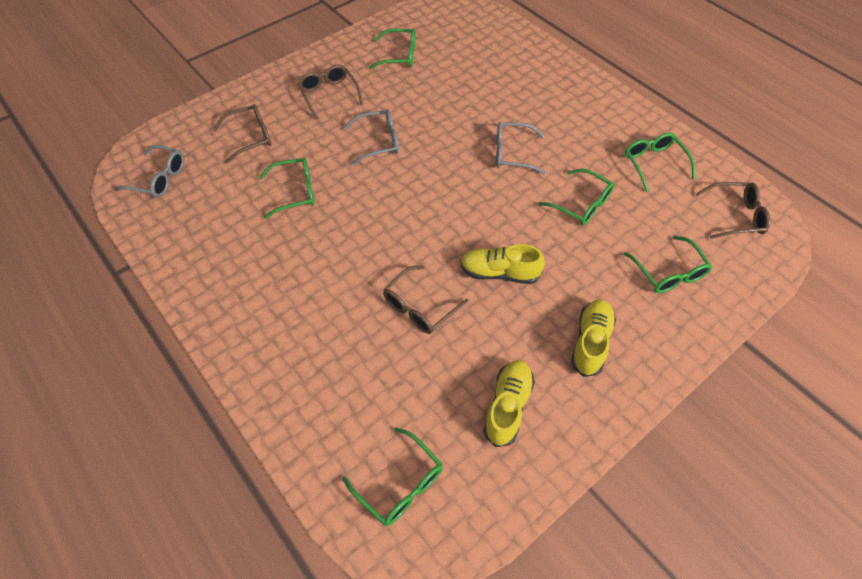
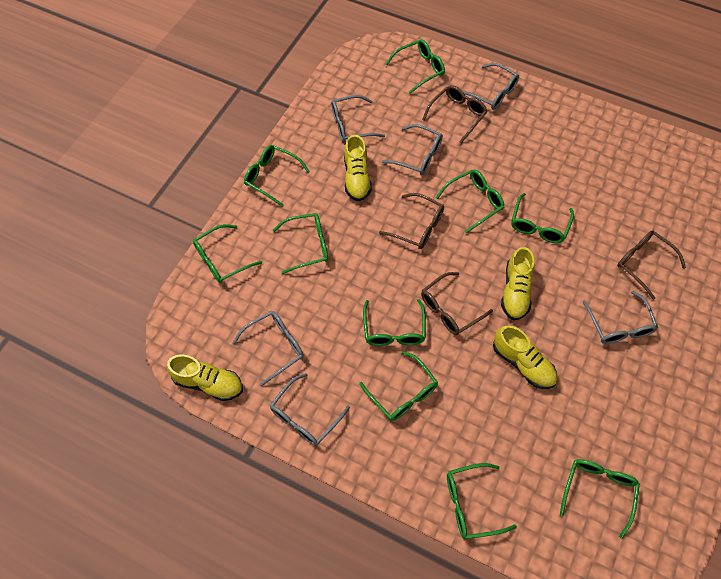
green glasses: [259,158,315,219] [342,427,443,526] [369,28,415,69] [538,169,614,225] [624,236,712,293] [625,133,695,192] = 6 -> [193,224,262,283] [244,145,310,207] [273,213,328,274] [359,351,438,421] [363,299,426,346] [386,39,445,94] [436,169,504,234] [447,463,517,539] [512,193,574,243] [560,459,640,539] = 10
grey glasses: [114,145,184,198] [344,109,399,165] [496,122,546,174] = 3 -> [232,311,304,387] [270,373,350,446] [331,95,385,142] [382,124,443,175] [463,63,519,110] [583,291,658,344] = 6
yellow shoe: [460,244,545,284] [483,360,535,447] [571,299,616,377] = 3 -> [167,354,243,401] [344,135,372,201] [493,325,557,389] [501,247,534,320] = 4

